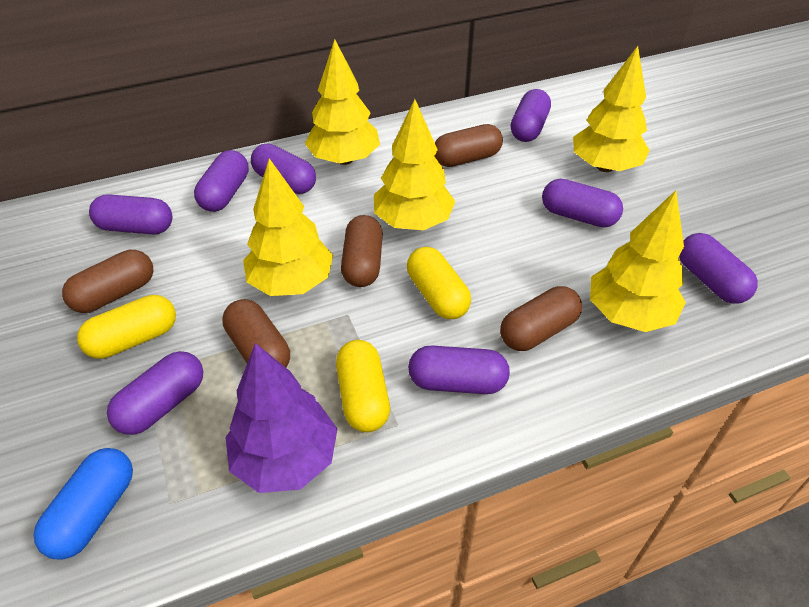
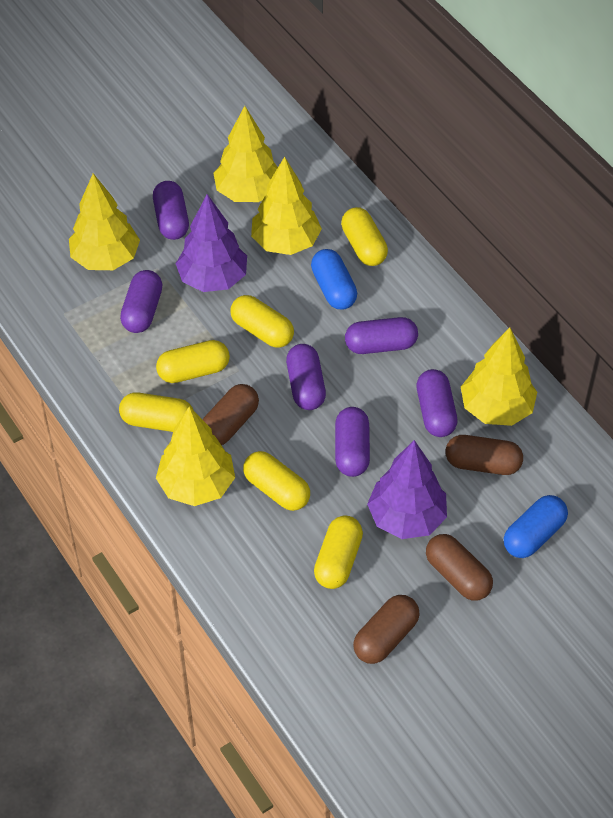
blue capsule: [34,448,133,560] = 1 -> [311,249,357,310] [504,495,568,558] = 2
brown capsule: [62,250,153,313] [222,299,290,367] [341,215,383,287] [434,124,503,167] [500,286,582,351] = 5 -> [202,384,259,445] [353,595,420,664] [426,534,493,601] [446,435,523,475] = 4
purple capsule: [89,194,172,234] [107,351,203,435] [194,150,249,212] [251,144,316,194] [408,346,510,394] [511,89,551,142] [542,179,623,227] [679,233,758,304] = 8 -> [120,270,163,333] [153,181,189,240] [286,344,326,410] [335,407,370,477] [345,317,418,354] [416,369,458,437] = 6
purple tree: [225,343,337,493] = 1 -> [176,194,247,292] [367,440,447,539] = 2
yellow capsule: [77,295,176,359] [336,340,390,432] [407,247,471,319] = 3 -> [119,392,194,432] [156,340,230,383] [230,295,294,348] [243,451,310,511] [314,516,363,589] [341,207,388,266] = 6

